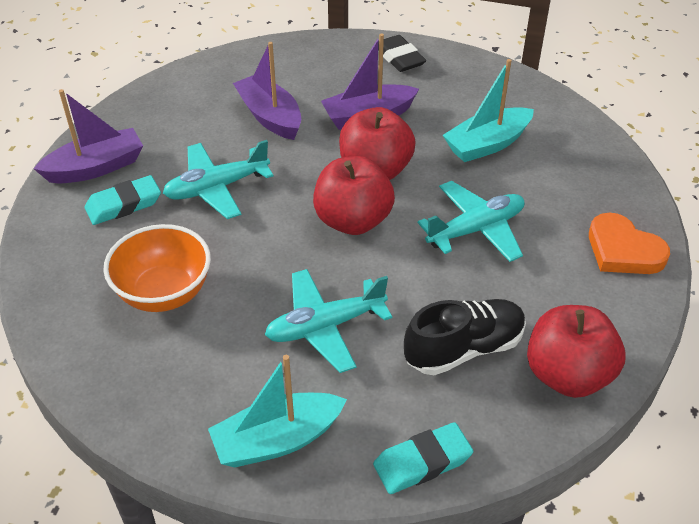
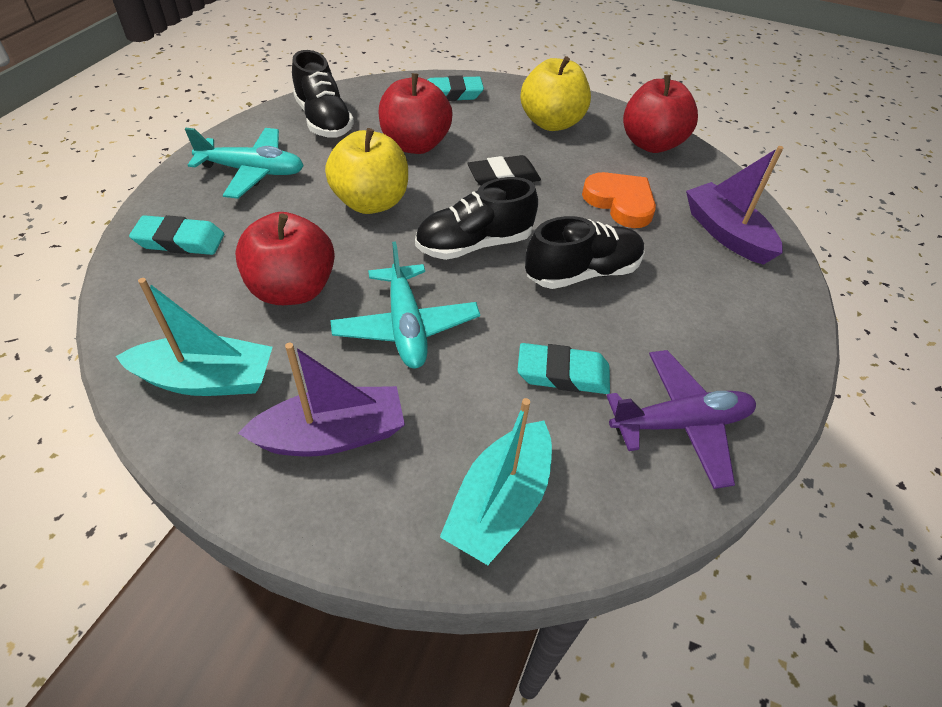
black shoe: [404,299,526,375] = 1 -> [292,50,354,138] [415,177,538,260] [525,216,645,289] = 3
orange bowl: [103,224,211,312] = 1 -> none = 0
purple boat: [33,89,143,183] [233,42,301,140] [321,33,419,130] = 3 -> [238,343,405,456] [686,146,783,265] = 2
purple plane: none = 0 -> [606,350,756,489] = 1
turquoise eraser: [85,175,161,225] [373,422,473,494] = 2 -> [129,215,224,255] [428,75,484,101] [517,343,610,394] = 3
turquoise plane: [163,140,273,219] [265,269,392,373] [418,181,524,262] = 3 -> [185,128,304,199] [330,241,480,368] = 2
yellow apple: none = 0 -> [325,128,408,214] [520,56,591,131] = 2

